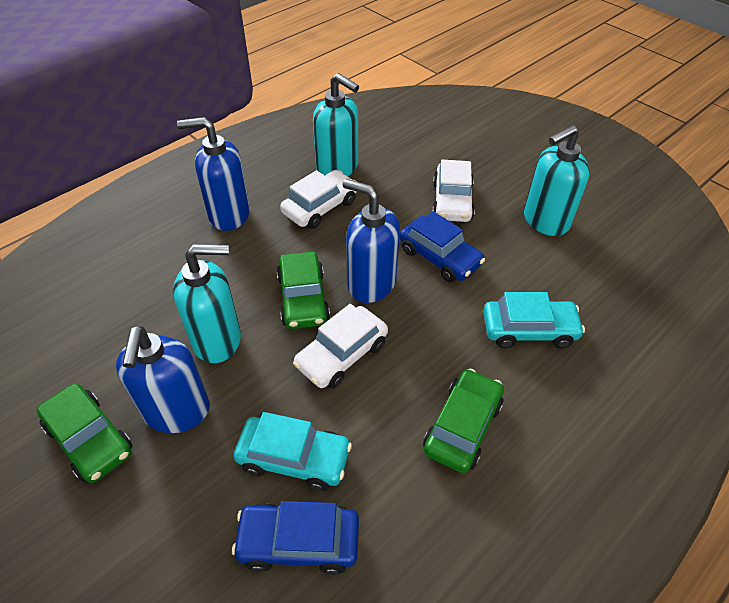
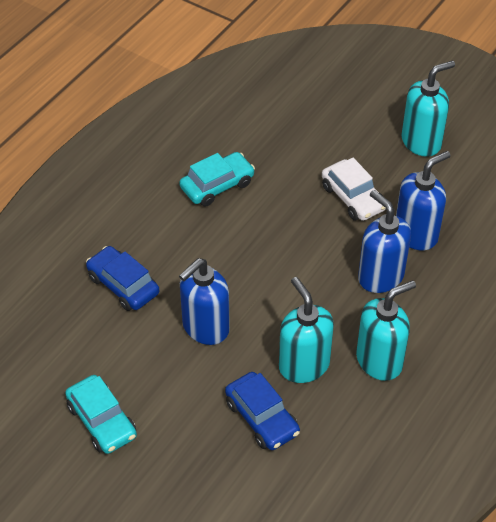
green car: [37,383,133,483] [277,252,330,329] [423,369,504,473] = 3 -> none = 0
white car: [280,170,356,229] [293,304,388,389] [432,160,475,222] = 3 -> [322,158,386,221] = 1

